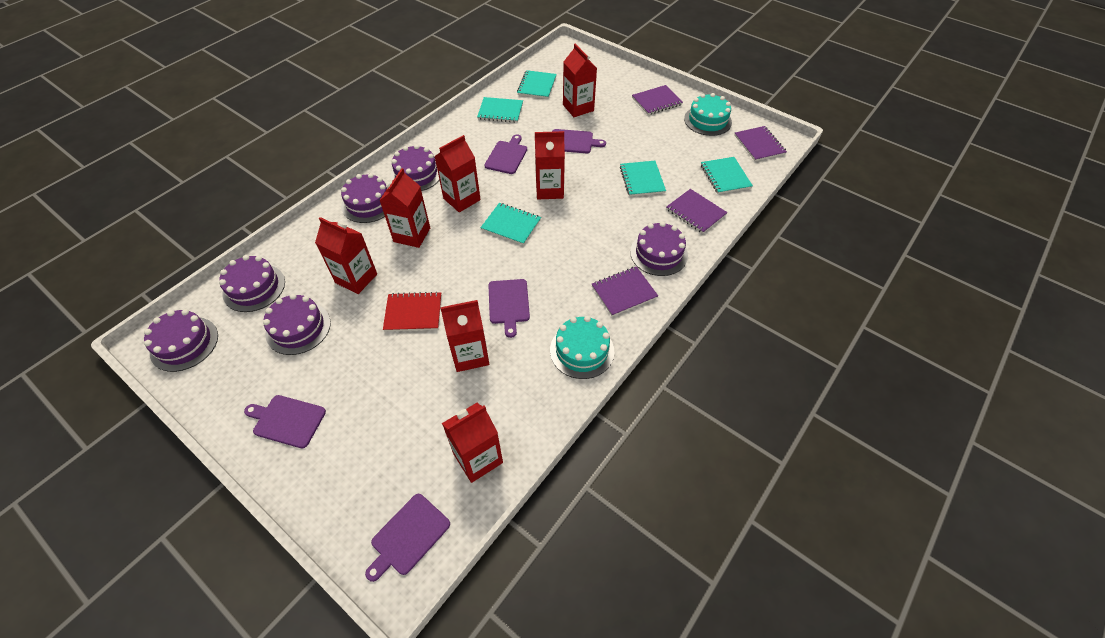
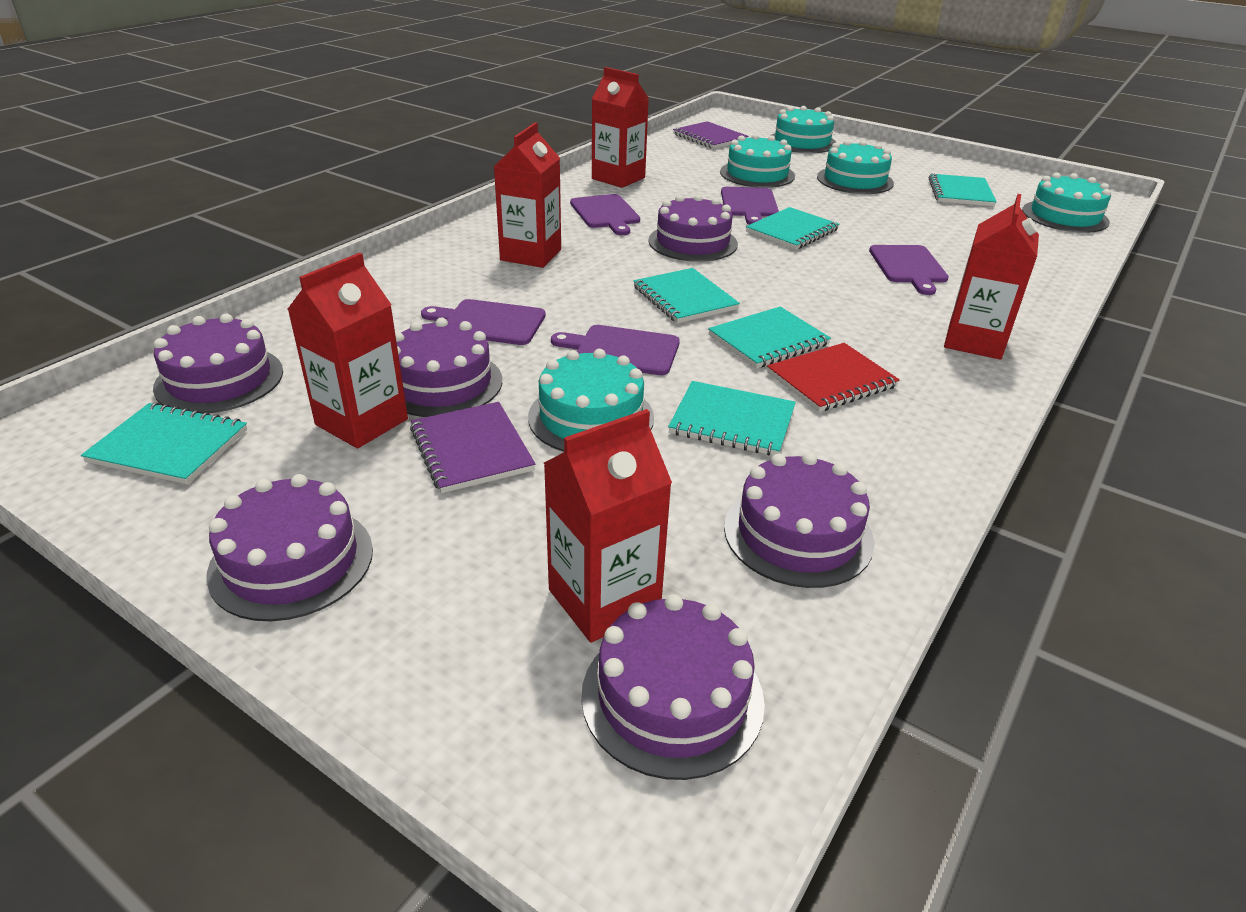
purple notebook: [592,266,658,316] [632,85,683,115] [666,189,728,234] [734,126,787,161] = 4 -> [410,402,536,493] [673,121,748,149] = 2
red carton: [315,217,377,294] [379,168,430,248] [434,135,481,212] [440,300,489,372] [442,403,503,483] [535,131,565,199] [563,44,597,117] = 7 -> [287,253,408,448] [494,122,561,268] [544,409,672,643] [592,67,649,188] [944,194,1039,359] = 5
turquoise cake: [550,316,614,379] [684,93,732,136] = 2 -> [528,349,654,452] [720,134,795,188] [770,106,837,153] [817,140,894,194] [1022,173,1111,233] = 5
turquoise notebook: [477,97,523,123] [480,203,541,245] [517,70,557,99] [620,161,666,196] [701,157,753,194] = 5 -> [81,402,247,484] [633,268,740,323] [668,381,796,456] [708,307,831,368] [746,207,839,250] [929,173,997,206] = 6

